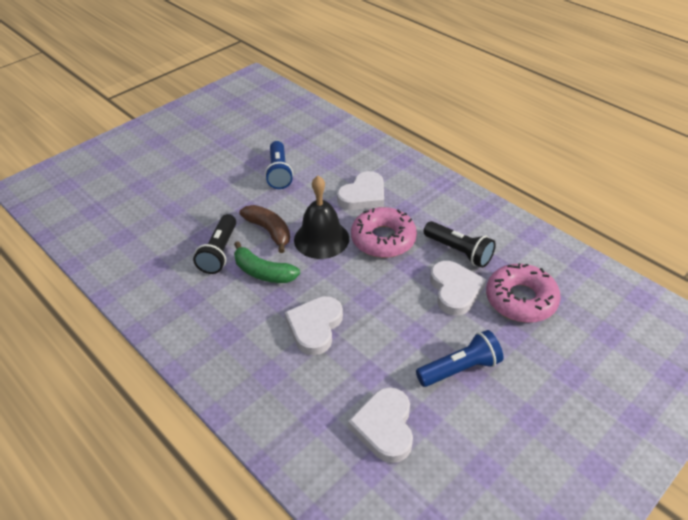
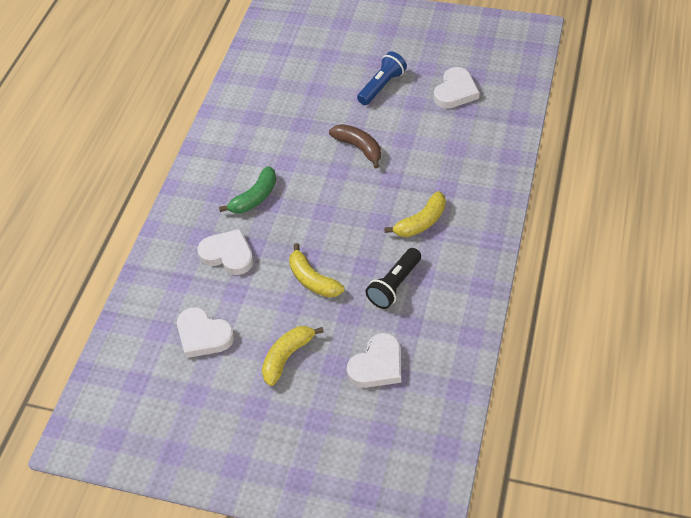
black bell: [294,176,349,259] = 1 -> none = 0
black flashlight: [193,214,236,274] [424,221,496,268] = 2 -> [366,248,421,309] = 1
blue flashlight: [265,141,293,189] [416,330,503,387] = 2 -> [357,51,407,105] = 1
pink donut: [351,207,417,258] [486,263,561,323] = 2 -> none = 0
yellow banana: none = 0 -> [262,326,324,386] [289,243,344,298] [384,191,446,237] = 3

